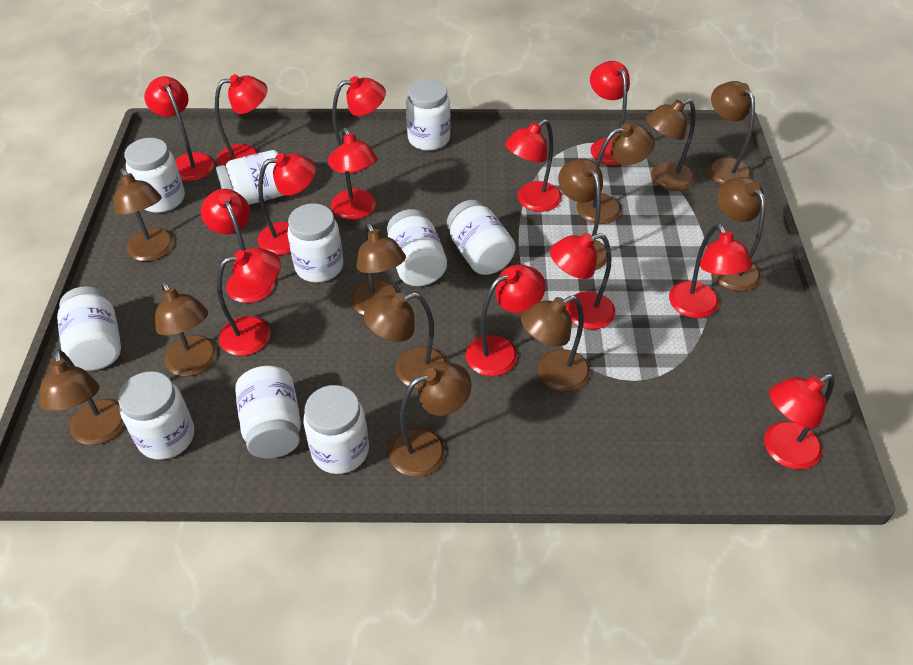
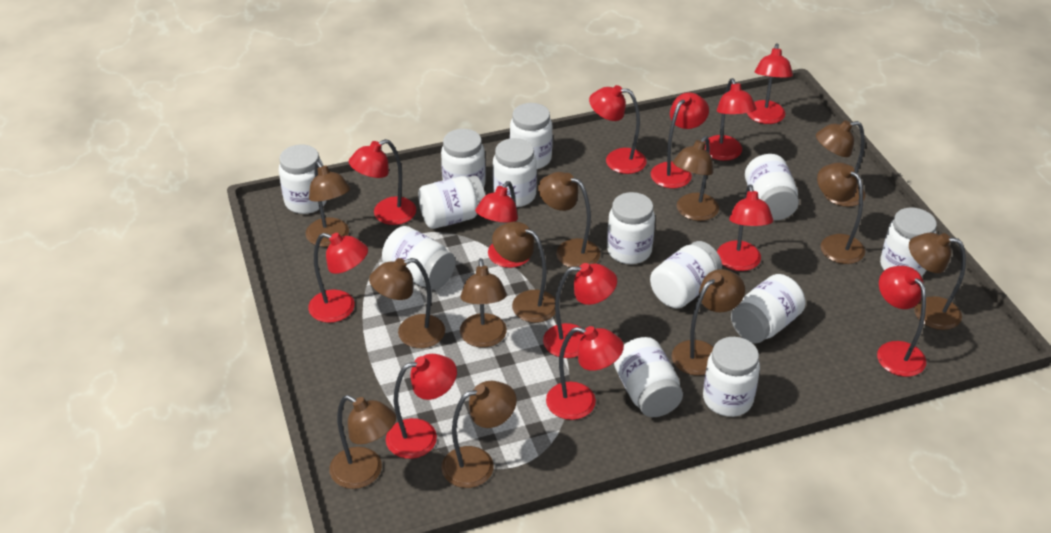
red lamp: [144,76,214,181] [201,189,275,303] [215,74,267,166] [217,248,281,356] [258,153,316,255] [328,76,386,174] [331,128,378,220] [466,265,546,376] [505,119,562,212] [550,233,615,329] [590,61,630,165] [669,224,753,318] [764,374,835,470] = 13 -> [308,233,368,323] [349,139,416,225] [386,354,457,459] [475,181,530,268] [543,263,617,358] [546,326,624,420] [589,85,647,174] [651,93,709,188] [705,78,756,161] [717,185,774,271] [747,43,793,124] [877,266,926,377] = 12
white jar: [57,286,121,371] [118,371,194,460] [124,138,185,213] [216,150,284,205] [235,366,301,459] [287,204,343,282] [303,385,369,474] [387,209,447,286] [406,79,451,151] [447,200,516,275] = 10 -> [279,145,327,214] [382,226,455,290] [418,175,486,229] [441,129,486,188] [493,138,537,207] [510,103,553,169] [607,192,655,264] [614,337,683,417] [650,241,722,309] [703,337,760,417] [731,274,806,343] [745,154,799,220] [880,208,937,276] = 13

